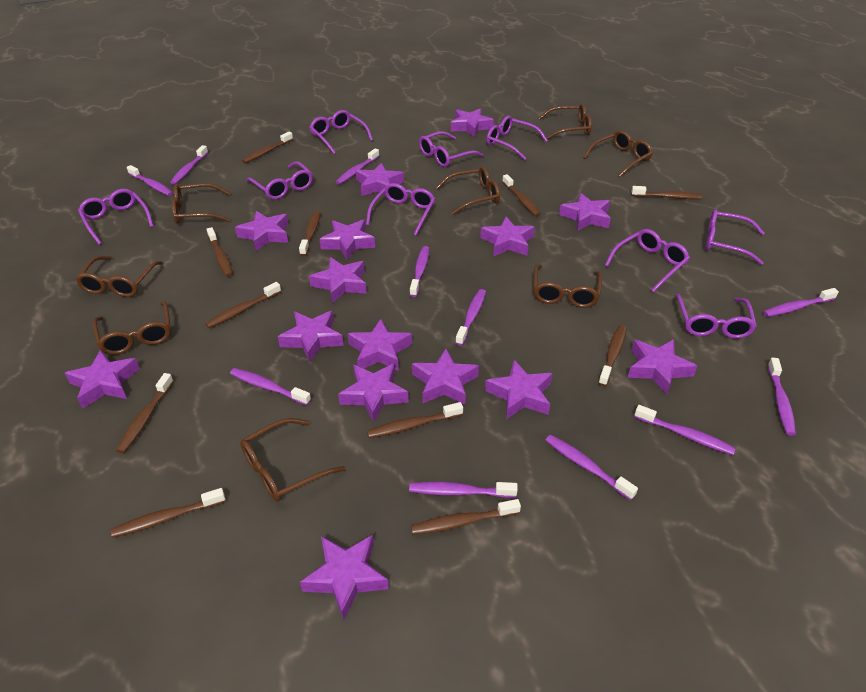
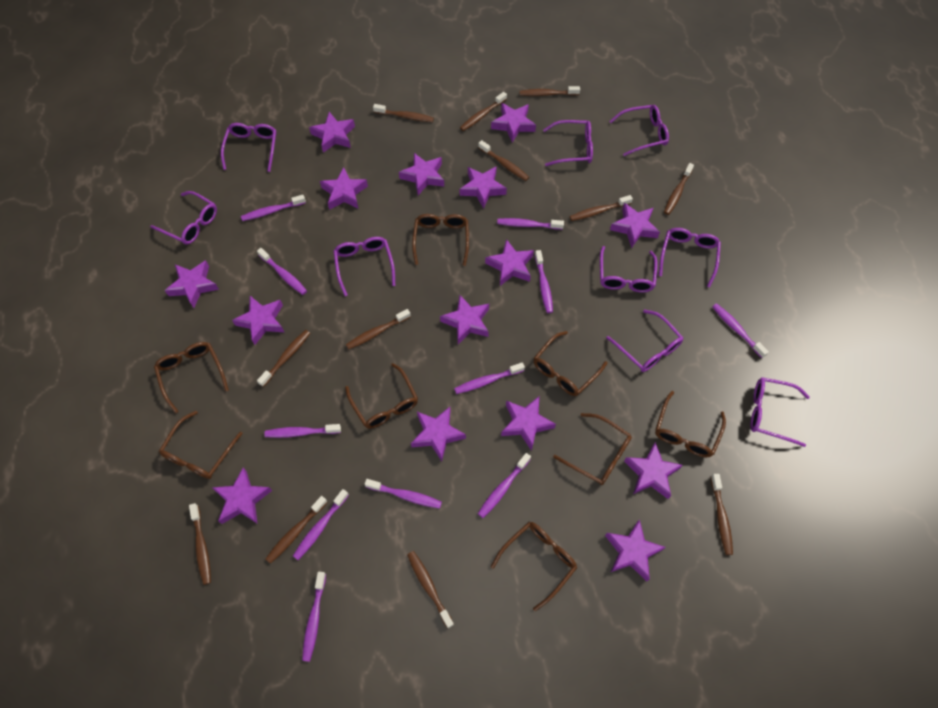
brown toothbrush: [111,488,226,538] [116,373,174,453] [205,282,281,328] [206,227,233,277] [242,132,293,163] [299,211,321,256] [367,402,463,438] [411,499,521,535] [502,174,541,216] [598,325,627,386] [631,186,702,199] = 11 -> [189,503,211,585] [257,330,310,387] [265,496,327,564] [346,309,411,350] [373,104,434,122] [407,551,454,629] [460,92,507,131] [478,140,529,181] [519,86,580,96] [570,195,633,221] [664,163,694,215] [711,474,733,555] = 12

